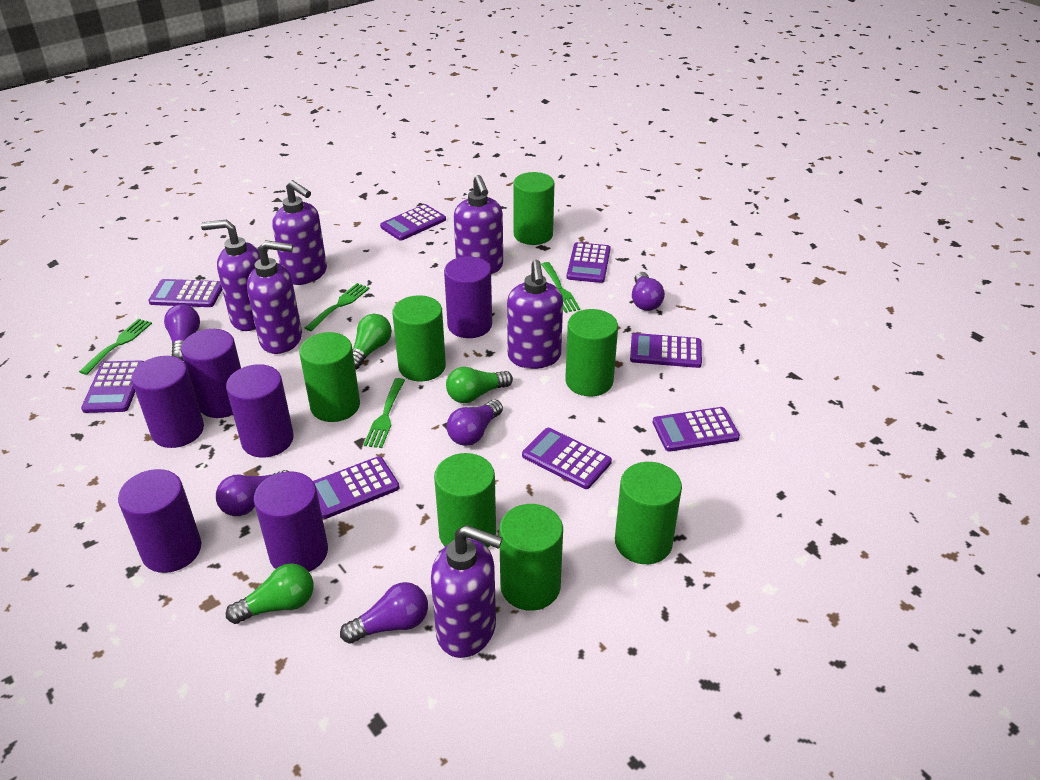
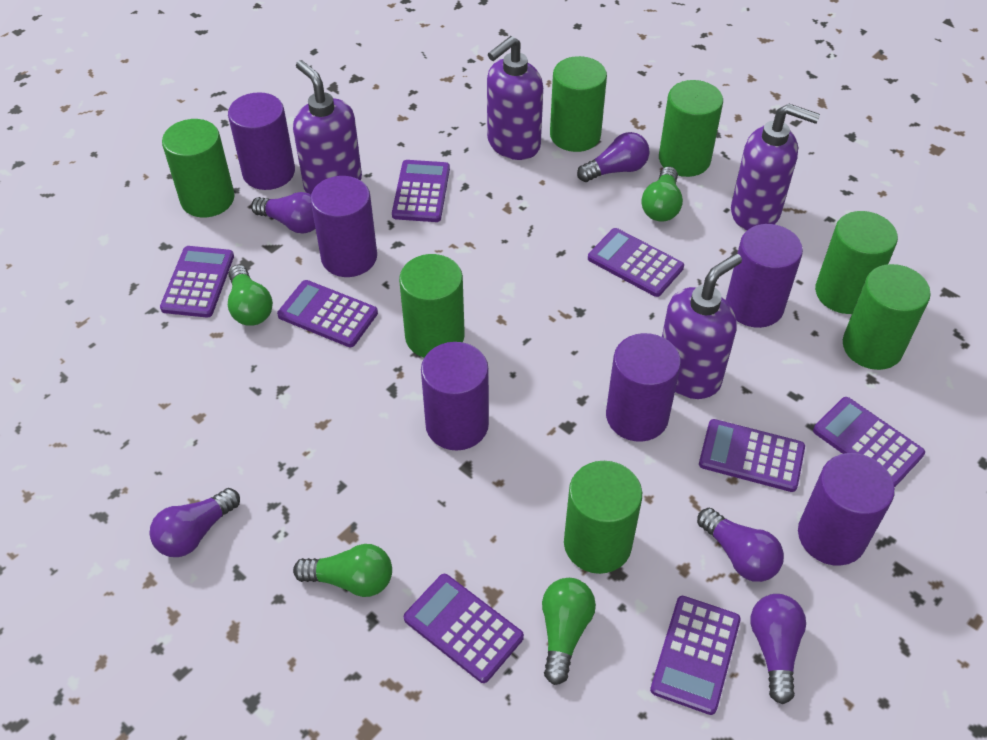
green fork: [79,319,152,375] [305,283,370,331] [364,378,405,448] [541,262,580,313] = 4 -> none = 0
green light bulb: [226,563,314,624] [352,314,392,370] [446,367,513,403] = 3 -> [228,265,273,326] [293,544,392,597] [542,578,596,685] [641,167,683,222] = 4
purple soap dispenser: [201,220,260,331] [247,240,302,354] [272,180,327,285] [431,525,503,658] [454,175,503,274] [507,260,563,369] = 6 -> [293,60,362,194] [487,36,543,160] [662,254,742,399] [731,104,820,230] = 4

